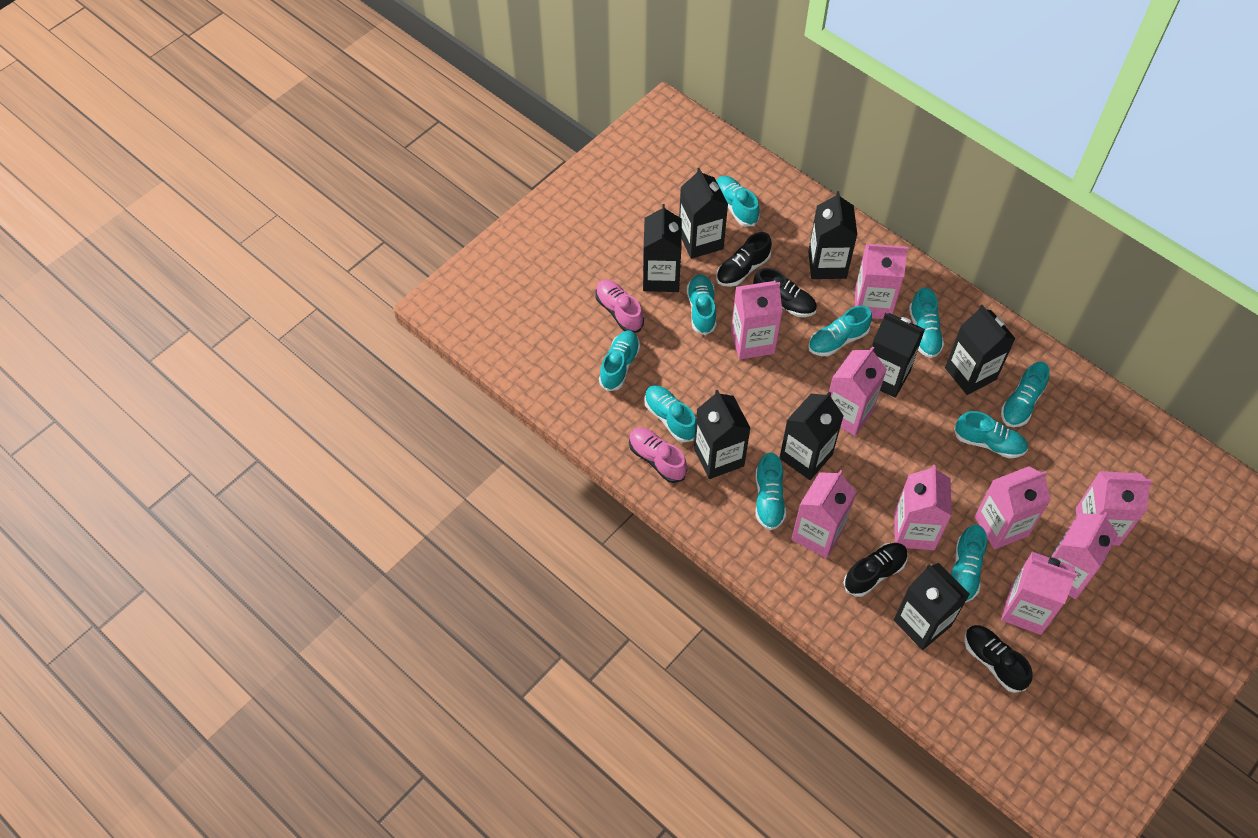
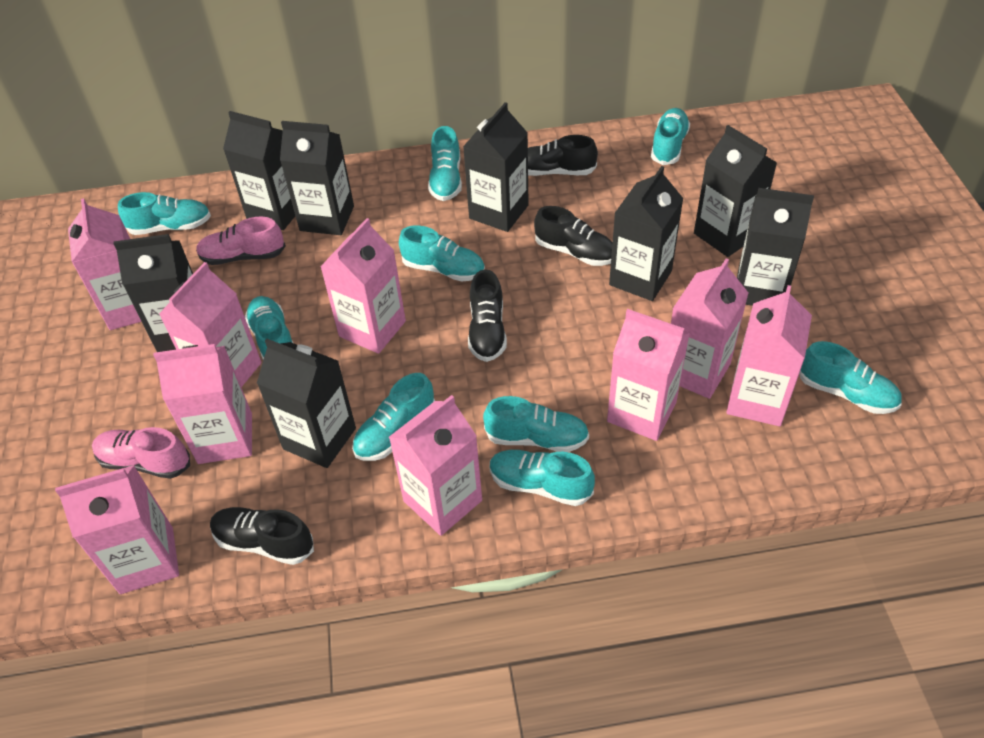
turquoise shoe: [599,331,640,391] [644,385,696,442] [687,274,716,335] [717,176,760,227] [755,452,786,530] [808,306,872,356] [909,287,944,358] [951,525,987,603] [954,411,1028,458] [1001,362,1050,427] = 10 -> [118,192,211,235] [245,296,293,360] [352,373,435,461] [399,225,485,282] [428,126,462,201] [483,396,589,452] [490,450,595,506] [651,108,690,165] [799,341,902,414] = 9

